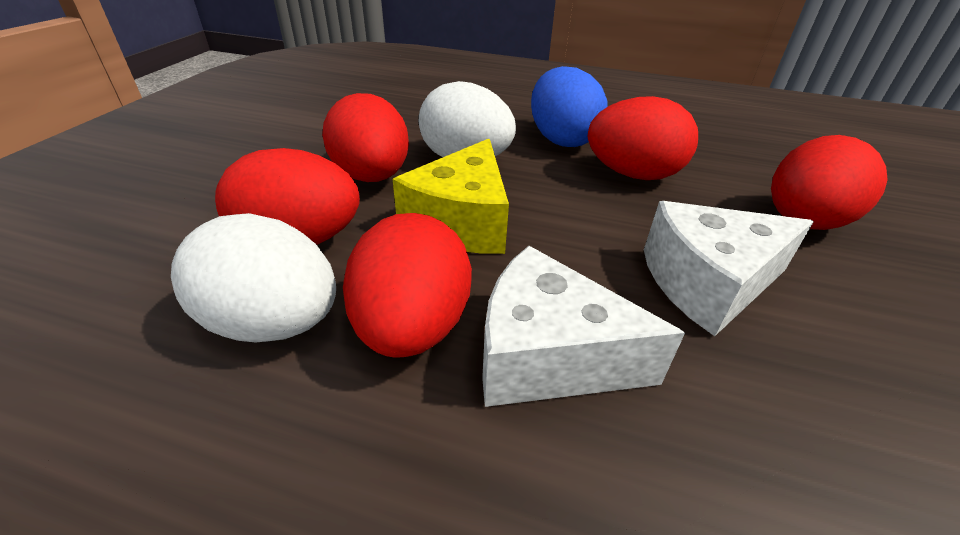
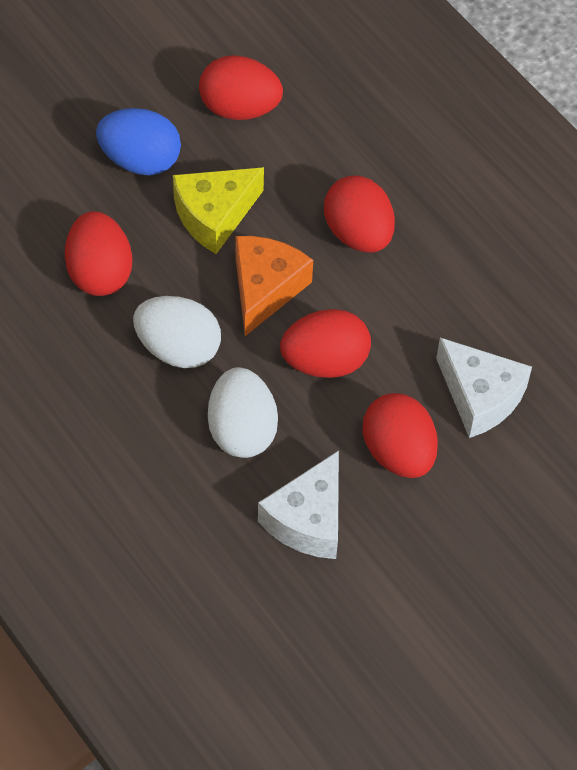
orange cheese: none = 0 -> [235,236,313,336] = 1

